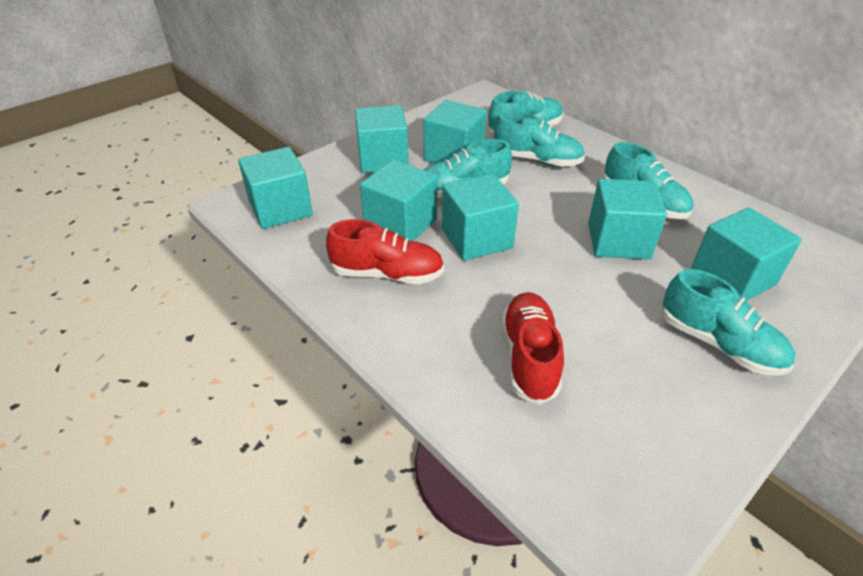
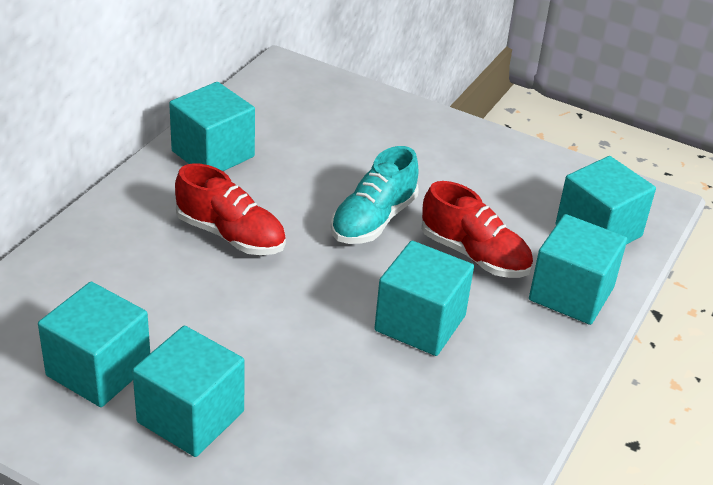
turquoise cube: [238,147,313,229] [355,105,408,173] [360,159,437,241] [423,100,487,164] [442,174,519,261] [588,179,667,259] [691,207,802,301] = 7 -> [38,282,150,407] [132,326,244,457] [169,82,255,171] [374,241,474,356] [529,214,627,325] [556,156,656,245] = 6
turquoise shoe: [424,139,512,198] [488,91,564,133] [494,112,585,167] [603,142,694,219] [662,269,795,375] = 5 -> [331,146,419,244] = 1

